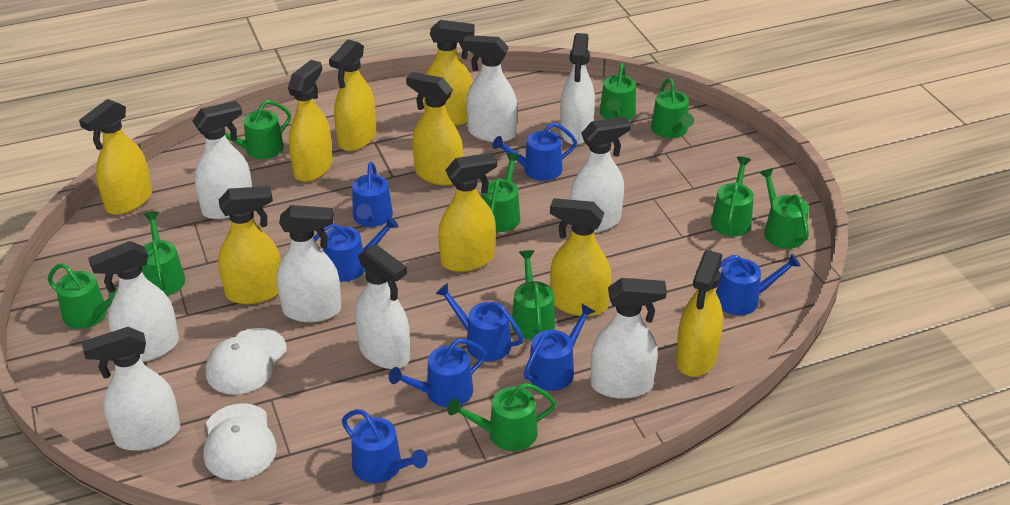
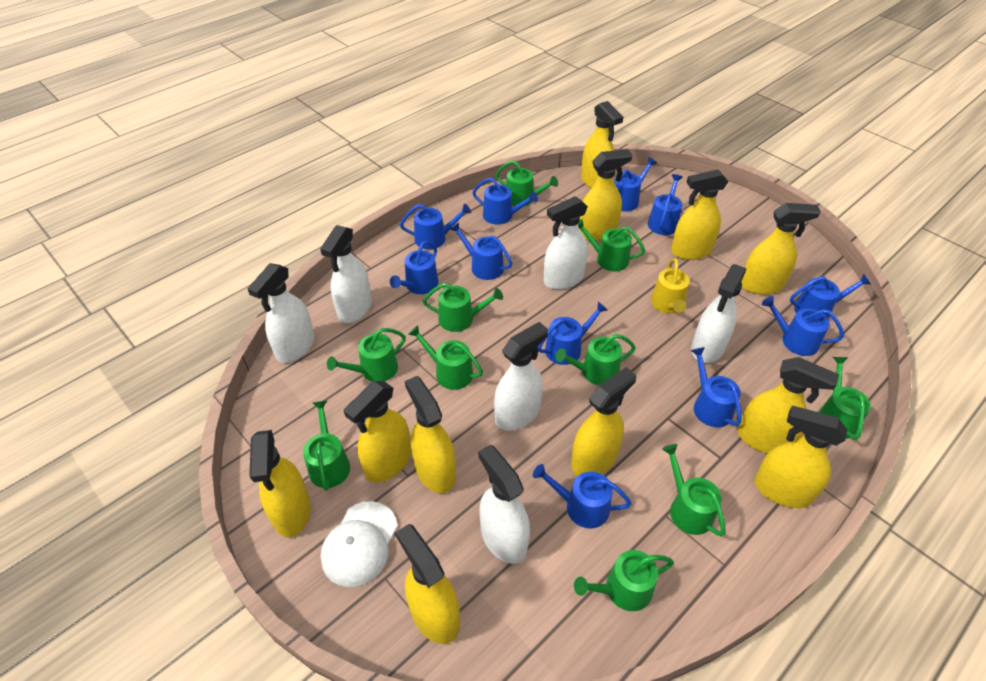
blue watering can: [314,216,399,282] [342,409,428,483] [352,162,393,227] [389,339,487,407] [435,283,524,361] [492,123,577,181] [524,304,596,391] [715,253,801,315] = 8 -> [390,241,439,294] [400,204,471,249] [450,222,512,280] [473,178,538,225] [533,464,632,529] [538,302,608,365] [614,157,657,212] [648,174,683,235] [691,347,741,427] [762,296,844,356] [790,274,871,319] = 11
white cap: [203,403,277,481] [206,328,287,395] = 2 -> [320,501,398,587] = 1
white spray bottle: [82,327,180,451] [88,241,179,362] [192,101,252,219] [277,205,341,322] [355,244,410,369] [463,35,518,142] [560,33,595,145] [570,117,631,233] [591,278,667,399] = 9 -> [247,263,315,363] [320,225,372,323] [478,445,530,564] [494,322,548,431] [544,196,588,290] [691,264,746,363] = 6
yellow spray bottle: [79,99,152,215] [218,186,281,304] [288,60,333,182] [329,39,376,151] [406,72,463,186] [423,20,475,126] [438,153,497,272] [550,198,611,316] [676,250,723,377] = 9 -> [249,430,311,537] [344,381,411,482] [395,524,460,644] [405,376,456,493] [571,367,636,476] [579,149,632,241] [581,101,623,188] [671,169,728,260] [738,357,839,454] [741,203,821,295] [754,406,847,508] = 11
yellow watering can: none = 0 -> [651,258,690,314] = 1

